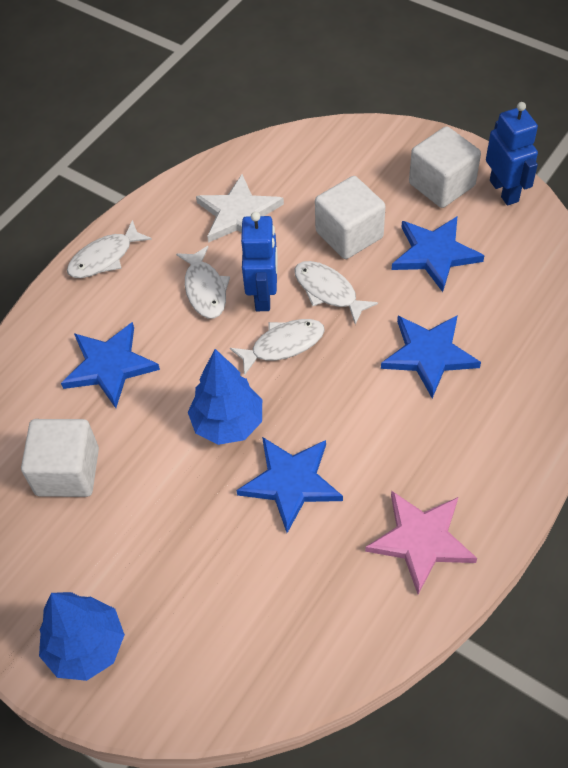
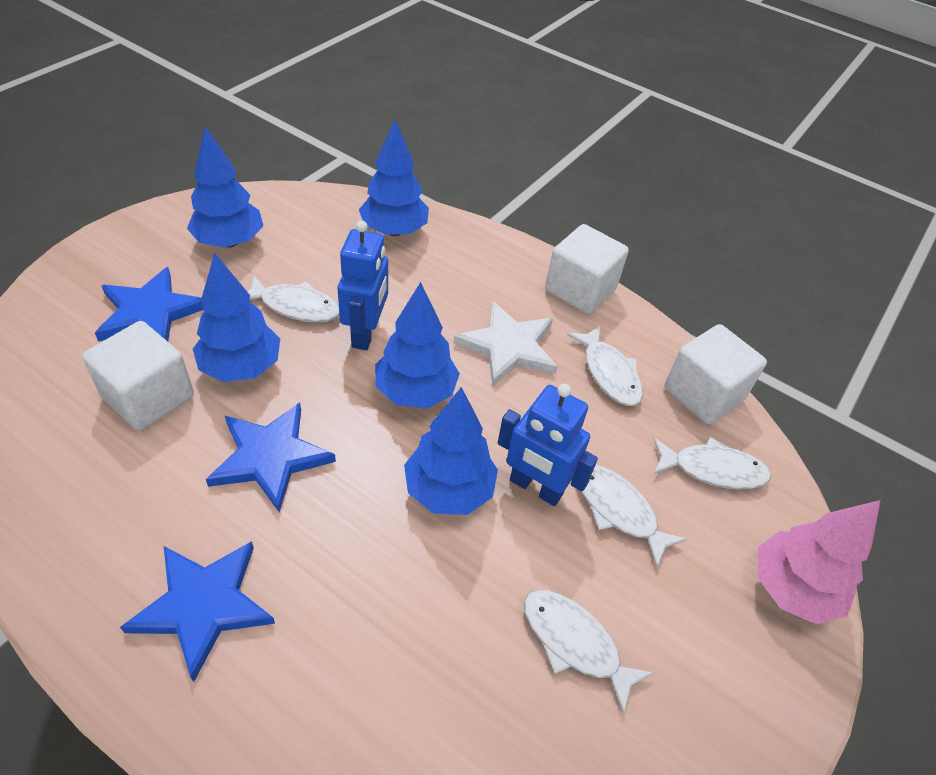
blue star: [61,322,160,408] [236,437,343,533] [381,315,481,399] [392,216,485,292] = 4 -> [95,267,204,342] [120,541,275,682] [206,403,336,513] = 3
blue tree: [39,592,125,681] [188,349,262,445] = 2 -> [187,126,263,248] [193,253,280,382] [359,119,429,236] [375,282,460,408] [404,387,498,515] = 5
pink star: [365,491,477,594] = 1 -> none = 0
pink tree: none = 0 -> [758,500,880,624] = 1
white fish: [67,220,152,278] [176,246,230,319] [230,319,325,376] [294,261,378,325] = 4 -> [247,276,339,323] [524,590,654,714] [567,325,643,406] [581,465,687,567] [653,437,771,490] = 5

